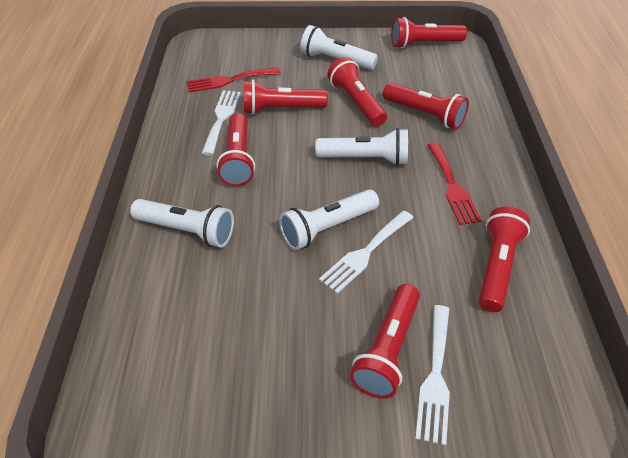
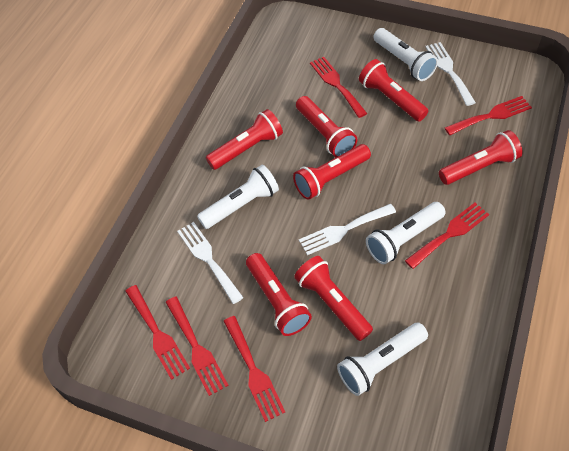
red fork: [186,67,281,93] [427,142,482,225] = 2 -> [125,285,190,380] [165,296,229,396] [223,316,285,422] [310,57,367,118] [405,203,489,269] [445,96,532,135] = 6

